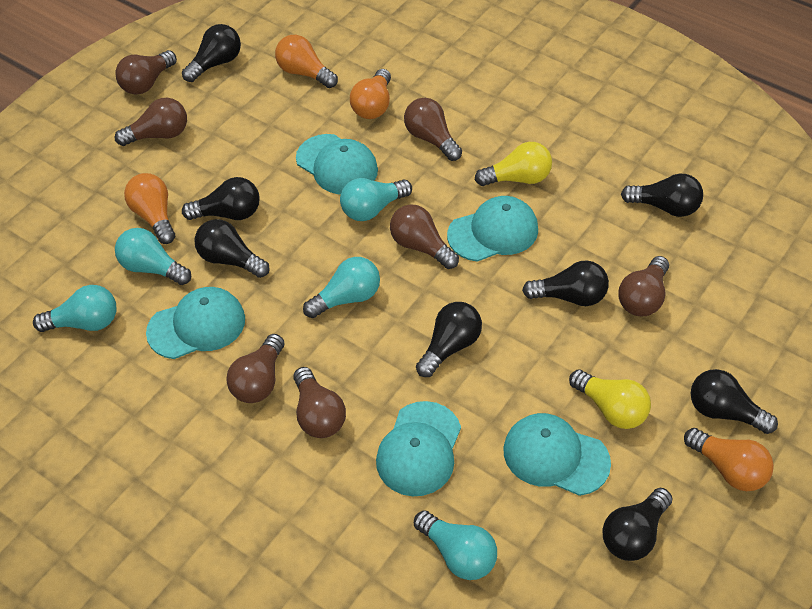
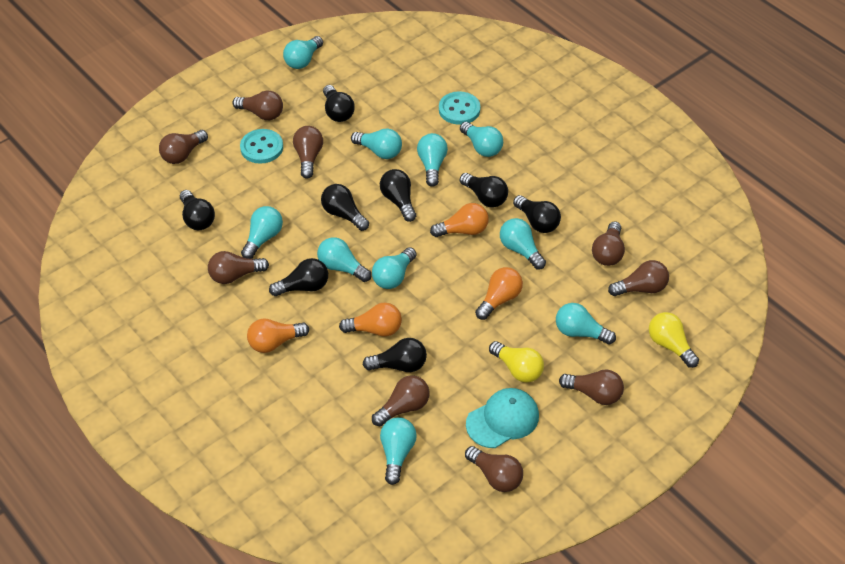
brown light bulb: [115,50,177,94] [115,98,187,146] [226,334,284,403] [293,367,346,438] [390,204,459,269] [404,98,462,161] [618,256,669,316] = 7 -> [159,130,208,164] [208,251,269,284] [232,90,283,120] [293,126,323,179] [372,375,429,426] [465,446,523,492] [559,369,624,405] [592,222,625,266] [608,260,669,296] = 9
turquoise button: none = 0 -> [240,129,283,164] [439,91,480,125] = 2
turquoise cap: [146,287,245,359] [296,134,378,194] [376,401,461,496] [447,196,538,262] [503,413,611,496] = 5 -> [466,388,539,448] = 1
turquoise light bulb: [33,285,117,332] [115,228,191,285] [303,257,380,318] [340,178,412,221] [414,510,497,580] = 5 -> [241,206,283,259] [283,36,323,69] [317,237,372,282] [351,128,402,159] [372,247,417,289] [380,417,417,485] [417,133,448,187] [460,122,503,157] [500,218,546,270] [556,303,616,344] = 10

